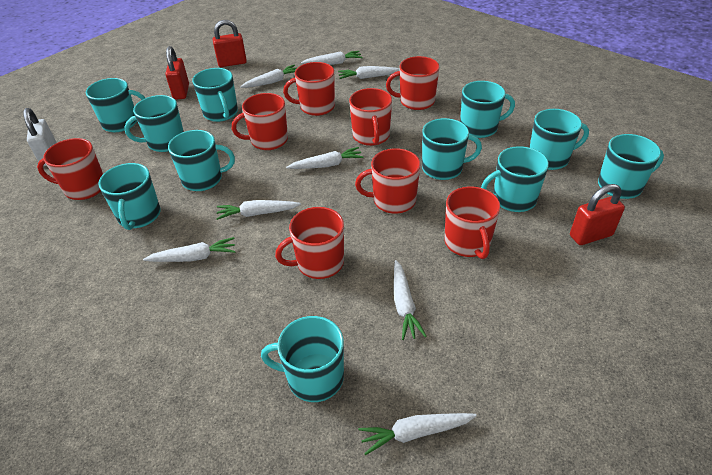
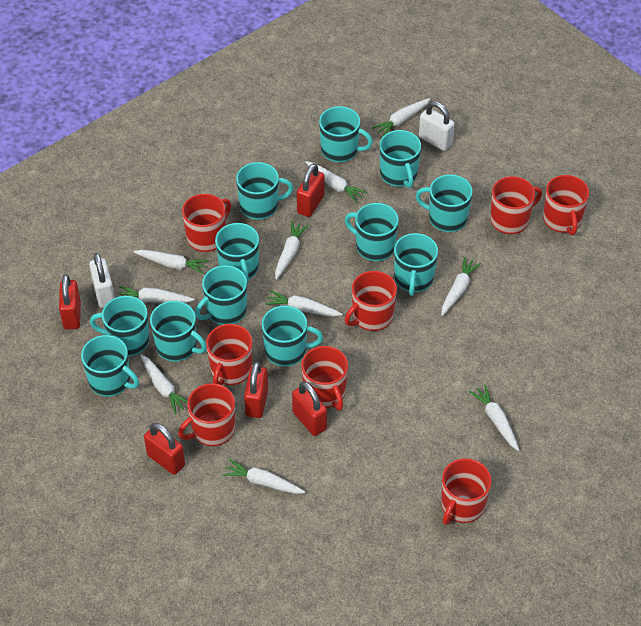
red padlock: [165,46,189,100] [213,20,247,67] [570,184,625,245] = 3 -> [59,274,81,330] [144,423,185,475] [244,362,268,418] [292,381,327,436] [297,163,324,217] = 5
turquoise mug: [86,78,145,132] [98,163,161,230] [124,95,184,152] [168,130,235,191] [192,68,238,122] [261,316,344,402] [422,118,482,180] [460,81,515,138] [481,146,549,212] [529,109,589,170] [598,134,664,199] = 11 -> [81,335,139,397] [90,296,149,356] [150,301,207,361] [195,265,247,325] [215,223,259,284] [236,162,293,220] [261,305,323,366] [319,106,373,162] [345,203,399,261] [379,130,421,188] [394,233,438,296] [415,174,473,232] = 12
white carrot: [143,237,235,262] [216,200,301,220] [240,65,298,88] [286,147,364,169] [301,51,363,65] [338,66,400,79] [358,413,477,455] [394,260,427,340] = 8 -> [118,286,195,303] [134,250,209,275] [140,354,188,414] [222,459,305,494] [265,290,343,317] [275,221,309,280] [305,161,367,203] [372,98,430,136] [441,257,481,316] [469,384,519,451] = 10
white padlock: [23,108,57,166] = 1 -> [89,253,115,308] [419,101,455,151] = 2

